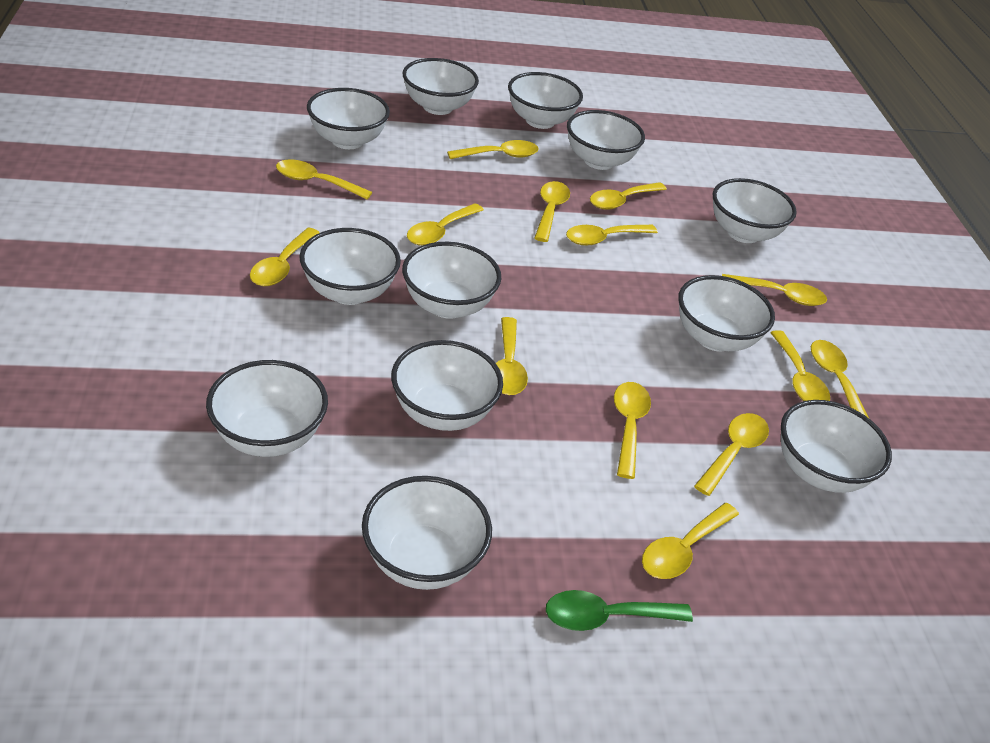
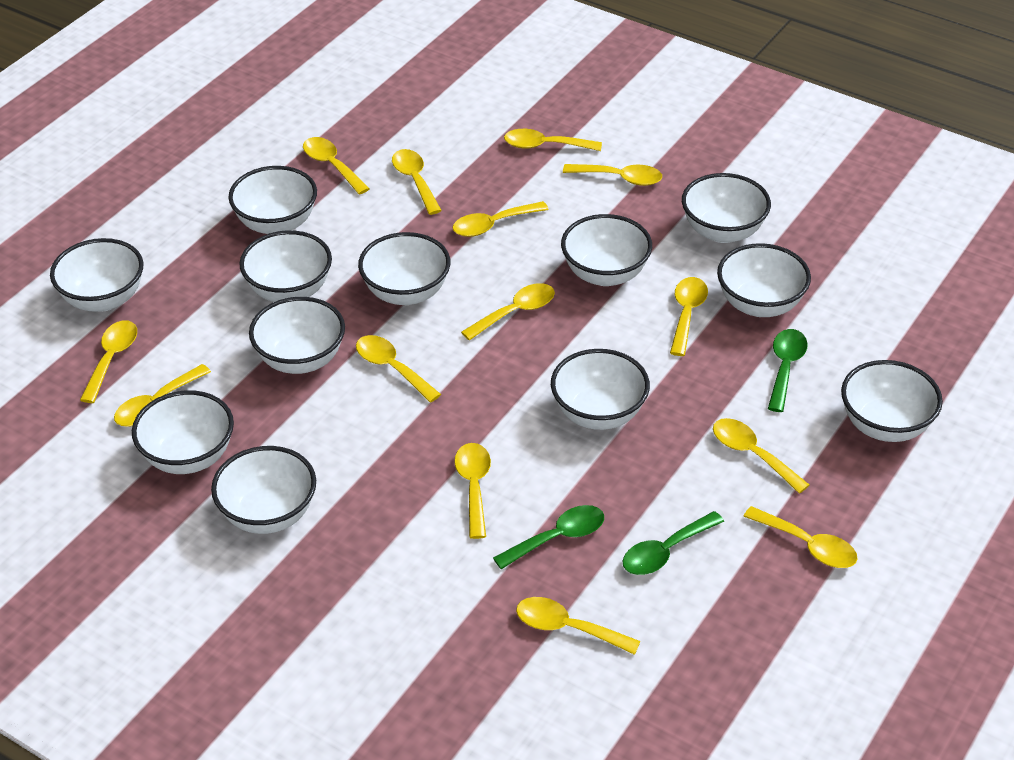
green spoon: [546,590,693,631] = 1 -> [493,505,604,569] [623,511,724,575] [768,329,808,412] = 3

